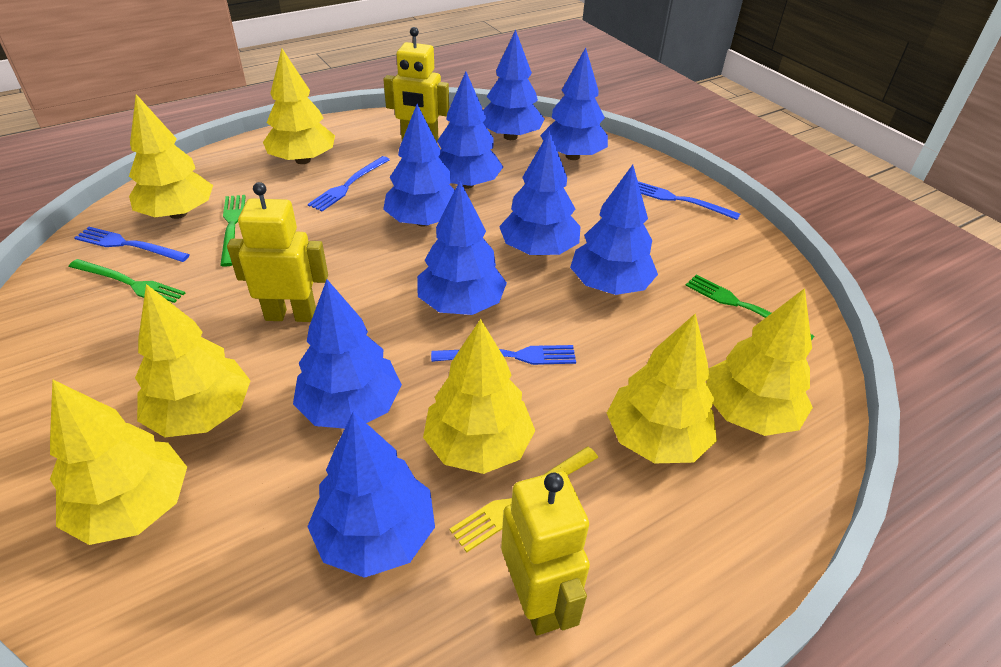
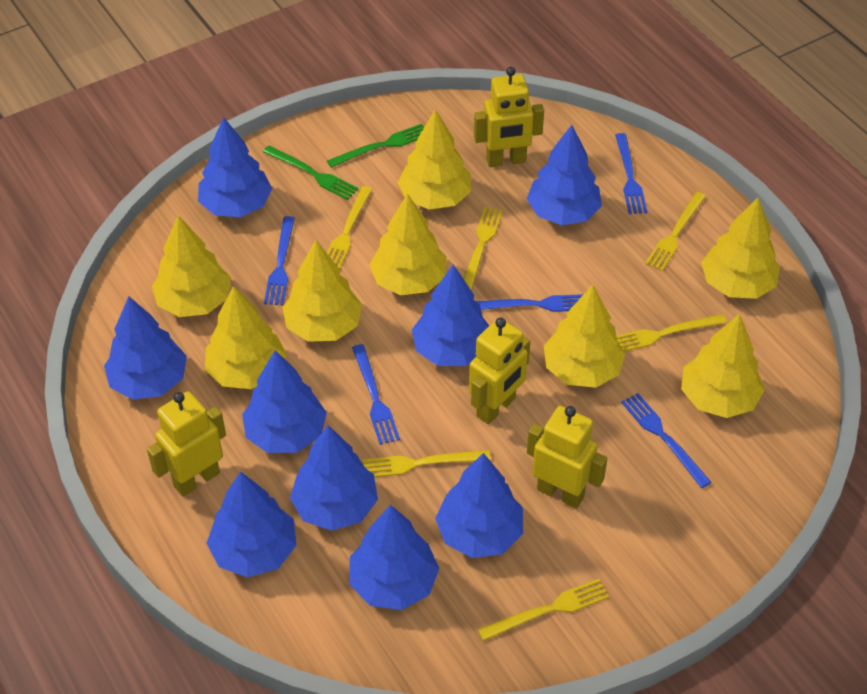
blue fork: [74,227,190,262] [308,156,390,211] [431,345,576,365] [638,181,740,220] = 4 -> [264,216,295,305] [352,344,400,445] [476,294,584,312] [615,133,647,214] [621,393,711,488] = 5
green fork: [69,259,185,303] [220,195,246,267] [685,274,814,340] = 3 -> [263,146,358,200] [327,124,424,168] = 2
yellow fork: [449,446,598,553] = 1 -> [327,186,372,269] [362,450,491,477] [464,207,503,291] [477,579,609,641] [616,314,727,352] [645,192,706,271] = 6
yellow robot: [227,182,328,322] [384,27,449,142] [501,471,590,636] = 3 -> [147,391,226,497] [469,317,530,424] [474,67,544,167] [527,406,607,509] = 4
yellow tree: [50,380,187,545] [129,94,213,219] [135,284,251,437] [263,48,335,164] [423,319,535,474] [607,313,717,463] [706,288,813,436] = 7 -> [152,215,231,317] [205,286,286,389] [282,240,362,342] [369,193,446,295] [397,109,471,210] [544,285,625,388] [681,314,765,418] [701,198,780,299] = 8

